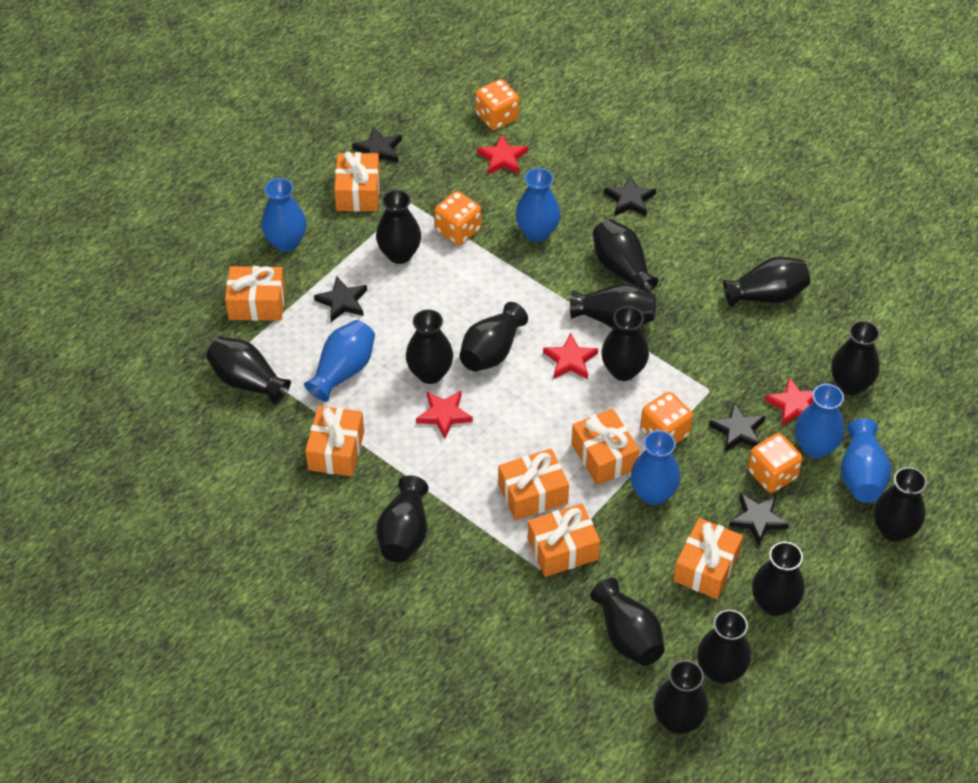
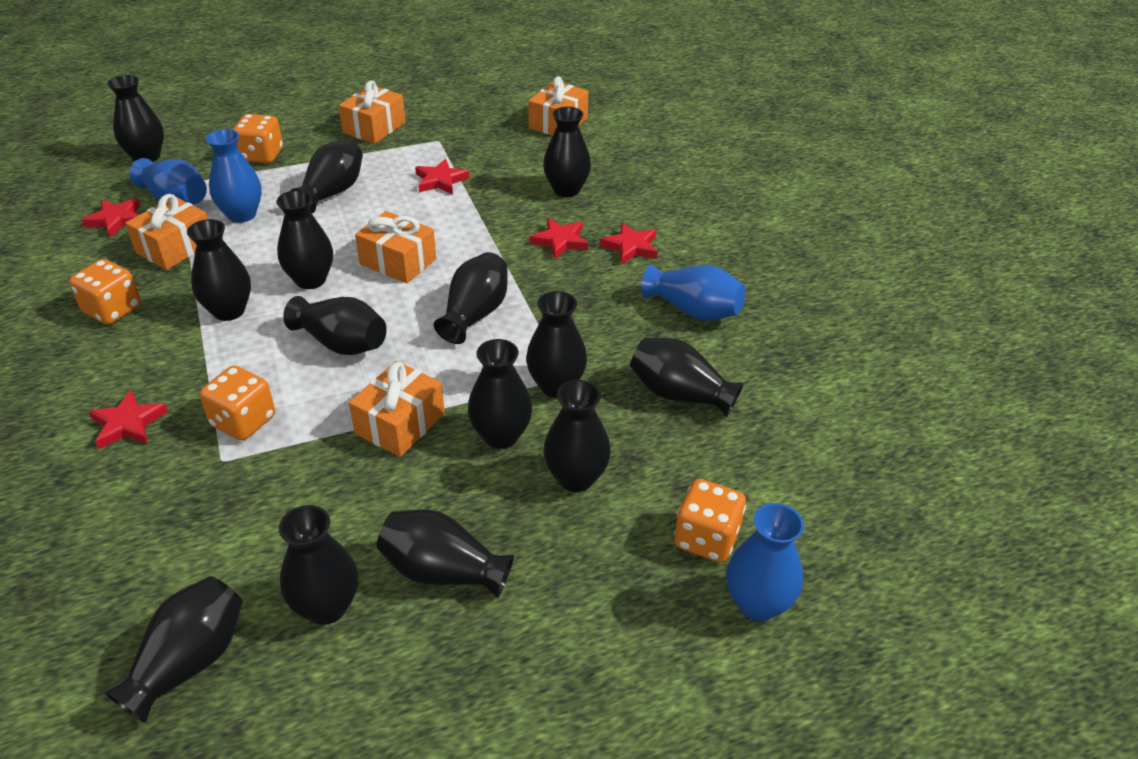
black star: [314,276,367,322] [352,127,402,163] [604,175,656,217] [709,403,766,452] [729,493,789,545] = 5 -> none = 0
black vase: [206,337,291,405] [376,190,421,264] [376,475,428,562] [406,309,453,384] [460,302,528,372] [570,283,656,327] [590,578,665,666] [593,219,658,292] [601,306,649,381] [654,660,708,734] [697,610,751,684] [723,257,810,307] [752,542,805,616] [831,321,880,395] [874,467,927,542] = 15 -> [104,576,243,723] [107,75,164,162] [187,219,251,321] [276,190,333,289] [279,505,358,625] [283,296,387,355] [291,139,363,213] [377,509,514,598] [434,252,508,344] [468,339,532,449] [526,291,587,397] [543,107,591,197] [544,380,611,492] [630,338,744,417] = 14
blue vase: [261,178,307,252] [304,320,375,402] [516,168,561,242] [630,430,681,505] [795,384,845,458] [841,418,891,503] = 6 -> [130,158,207,205] [206,129,262,223] [641,265,745,321] [727,503,804,621] = 4
orange gift: [225,266,285,321] [305,406,364,476] [334,152,380,212] [498,449,569,520] [528,503,600,577] [571,408,640,485] [673,518,743,599] = 7 -> [125,194,208,270] [339,80,406,144] [349,361,445,457] [355,211,436,283] [528,76,589,136] = 5
red star: [416,391,473,439] [477,135,528,175] [543,333,598,379] [765,378,814,426] = 4 -> [82,198,140,238] [89,390,168,449] [415,159,469,195] [530,218,588,259] [600,223,658,264] = 5

